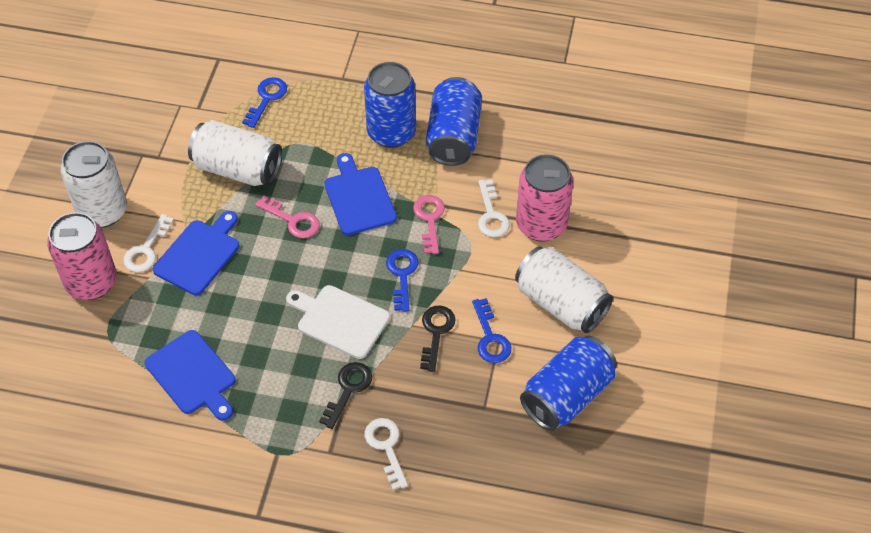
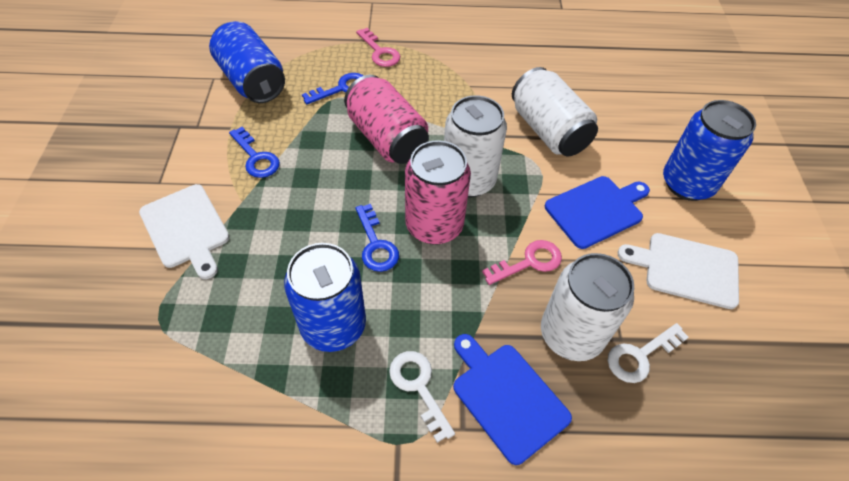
black key: [319,362,372,429] [420,306,455,372] = 2 -> none = 0
blue cutting board: [145,330,235,421] [153,211,239,295] [324,153,397,235] = 3 -> [453,334,572,465] [545,176,650,249] = 2
white cutting board: [286,285,390,359] = 1 -> [139,184,229,279] [618,233,739,309] = 2
white key: [123,214,174,272] [364,418,408,490] [478,180,510,237] = 3 -> [389,351,455,443] [608,323,689,383] = 2

